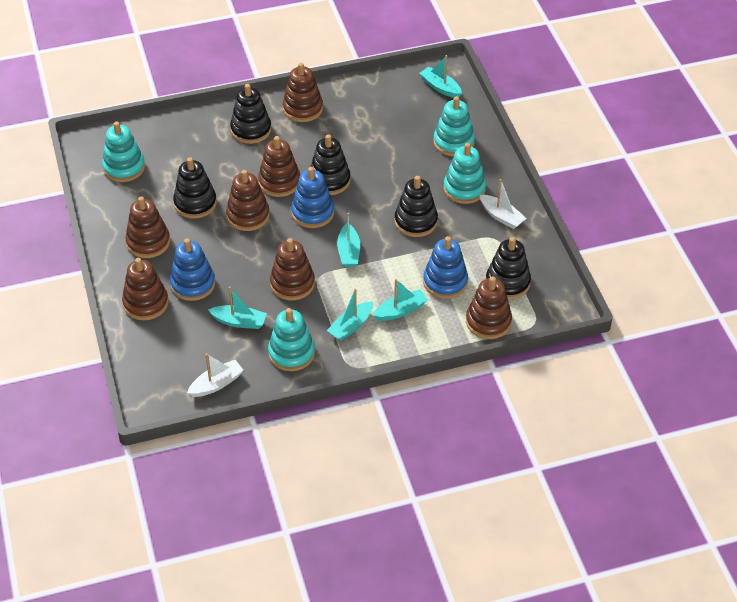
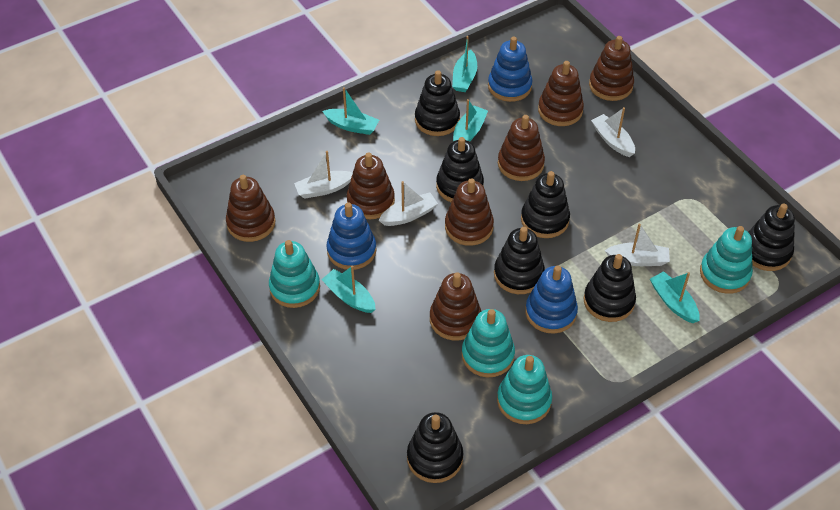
black stacking toy: [173,157,217,219] [230,84,272,144] [310,134,351,195] [395,176,438,237] [486,237,531,299] = 5 -> [407,412,463,483] [415,70,460,136] [436,137,484,202] [494,227,545,294] [521,171,570,238] [583,254,636,322] [748,204,795,271] = 7
white boat: [187,353,244,397] [480,179,527,229] = 2 -> [294,151,353,198] [379,181,438,226] [591,107,635,157] [605,223,670,266] = 4

